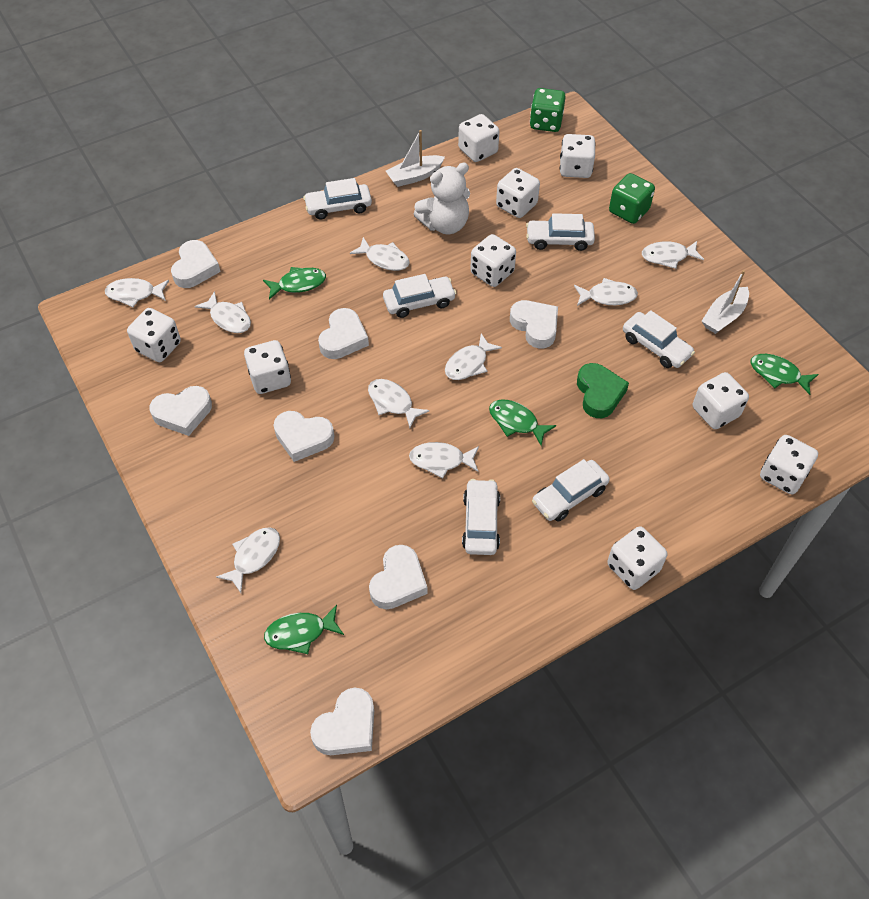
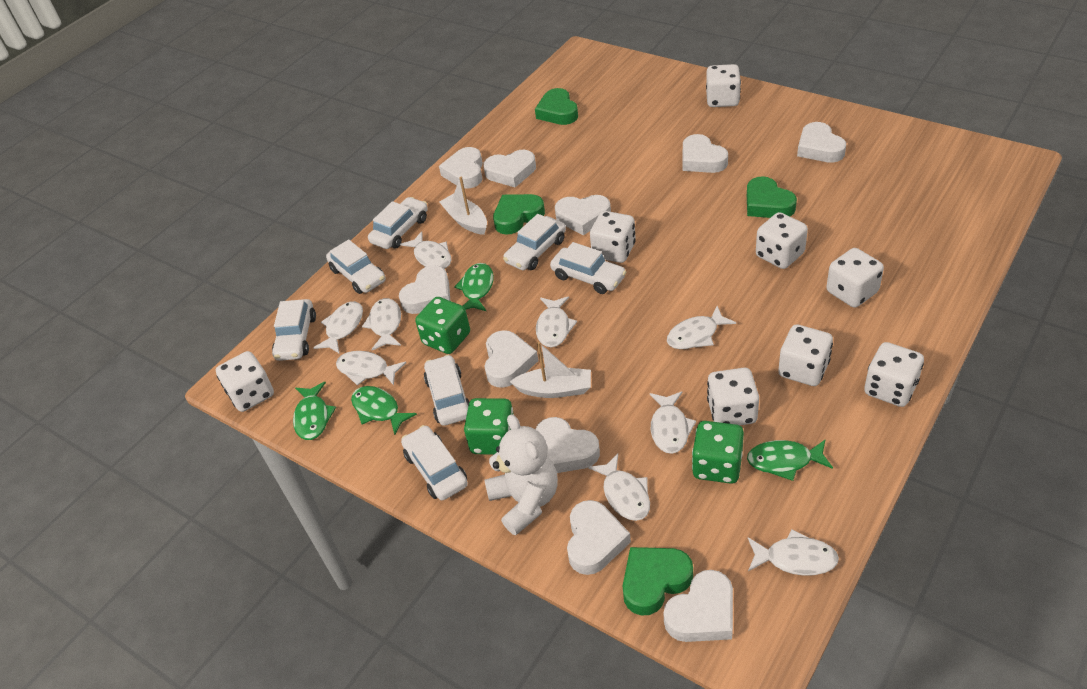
green dice: [530,88,566,132] [609,173,655,224] = 2 -> [415,297,470,354] [464,398,514,455] [692,421,744,484] = 3
green heart: [577,363,629,418] = 1 -> [493,194,545,235] [535,88,578,125] [623,547,693,616] [747,176,797,218] = 4
white car: [303,178,372,220] [383,274,456,318] [462,479,500,555] [526,213,595,251] [532,459,610,522] [623,310,695,368] = 6 -> [272,299,316,361] [326,239,386,294] [368,197,428,249] [401,425,468,500] [424,355,470,426] [503,214,566,270] [550,242,626,294] = 7
white dice: [127,308,181,362] [244,340,291,394] [458,114,499,162] [470,234,516,287] [496,168,540,218] [560,134,596,178] [607,526,667,590] [693,372,749,429] [760,435,818,494] = 9 -> [216,351,274,412] [590,211,636,263] [706,64,741,107] [707,368,759,425] [756,212,808,269] [778,324,833,386] [826,248,884,308] [864,342,924,407] = 8
white heart: [149,386,212,436] [171,240,221,288] [274,411,334,462] [310,688,374,755] [318,308,369,359] [369,545,428,609] [510,300,558,348] = 7 -> [399,265,450,314] [439,147,483,189] [483,150,536,187] [484,330,539,388] [535,417,600,473] [555,195,611,235] [567,500,631,575] [663,570,733,642] [683,134,728,173] [797,122,846,163] = 10

